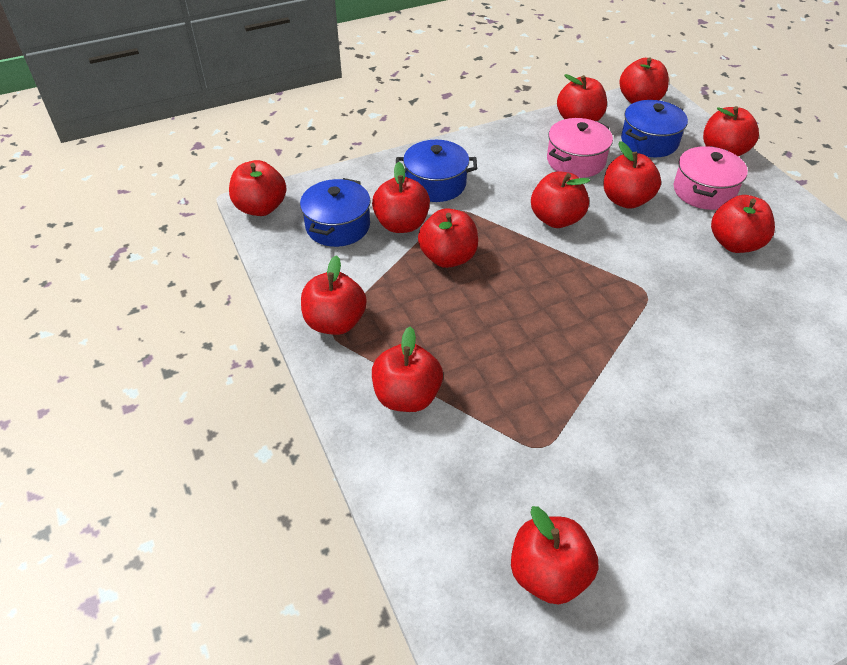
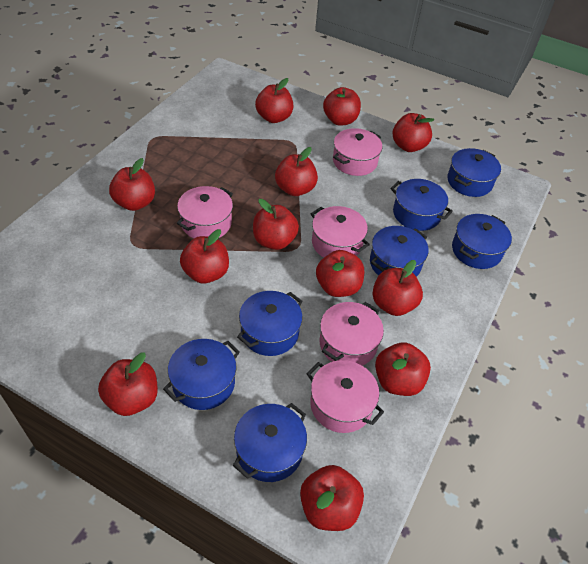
blue pot: [300,178,371,247] [396,140,477,202] [621,100,688,157] = 3 -> [163,339,240,410] [233,403,307,482] [237,291,303,356] [370,226,429,277] [390,179,453,231] [447,148,501,197] [452,214,512,269] = 7
pink pot: [547,118,613,178] [674,146,748,210] = 2 -> [177,186,233,238] [306,360,384,433] [311,206,370,258] [319,302,384,366] [333,128,382,176] = 5

